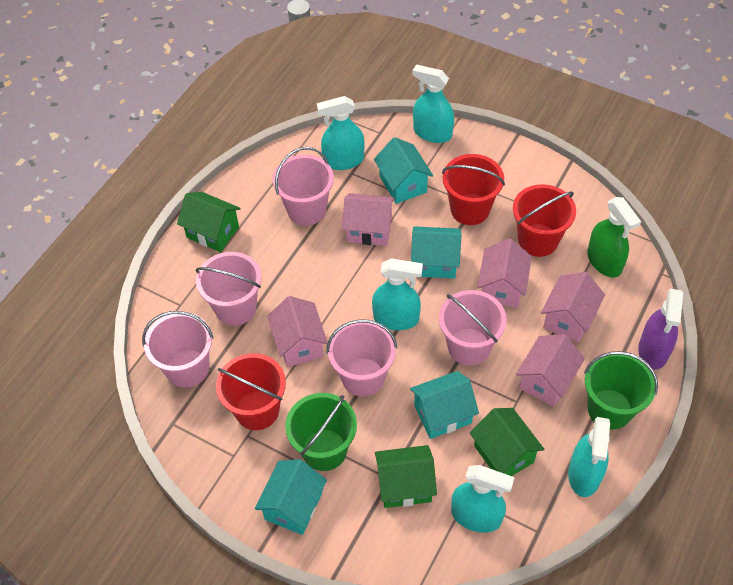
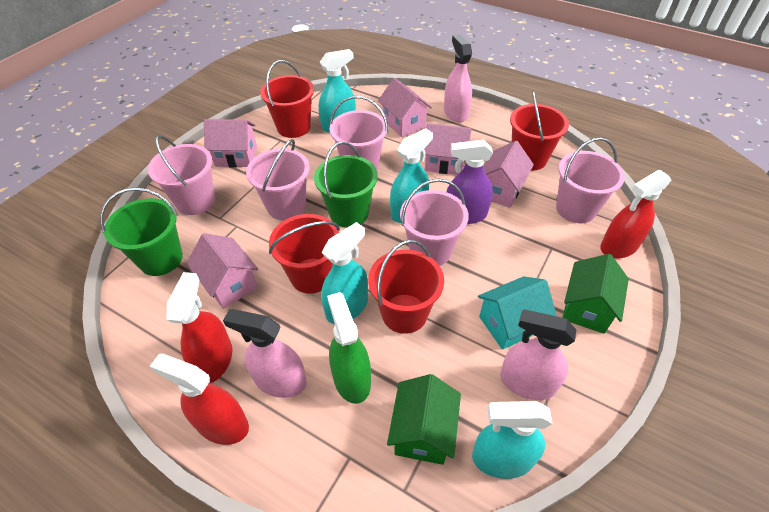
green house: [177,192,241,252] [375,445,437,508] [470,408,544,476] = 3 -> [387,374,461,465] [562,254,629,334] = 2
pink spray bottle: none = 0 -> [223,309,307,398] [444,34,472,122] [500,309,576,400] = 3
red bucket: [216,353,286,430] [442,154,505,225] [513,184,576,257] = 3 -> [260,60,314,138] [269,214,340,294] [368,240,444,334] [510,90,569,171] = 4
red spray bottle: none = 0 -> [149,354,249,445] [167,272,232,384] [600,170,671,259] = 3
turquoise house: [255,459,327,535] [374,137,433,204] [410,371,479,439] [411,226,462,279] = 4 -> [478,276,557,350] = 1
turquoise spray bottle: [317,96,364,170] [372,258,423,330] [412,64,454,143] [451,465,515,533] [568,417,610,497] = 5 -> [319,49,356,133] [321,222,368,324] [390,128,433,223] [472,401,553,479] = 4

